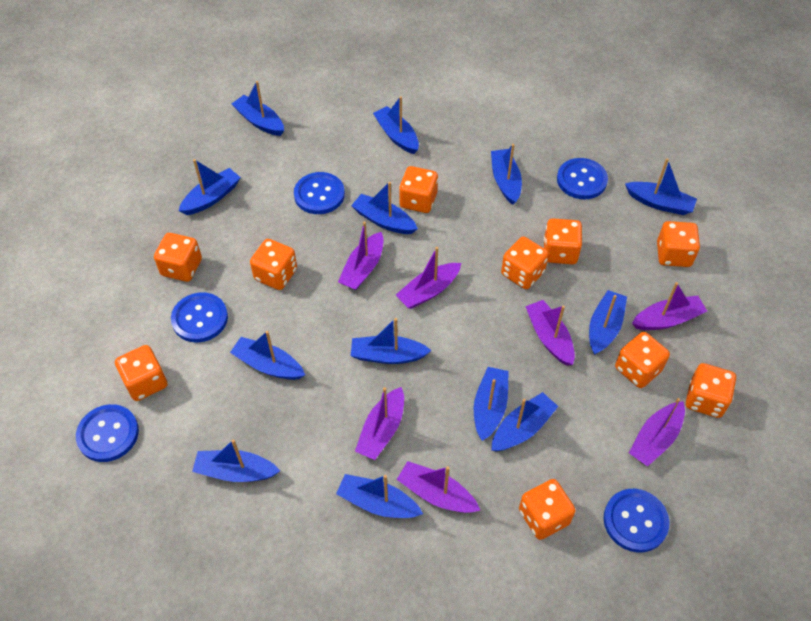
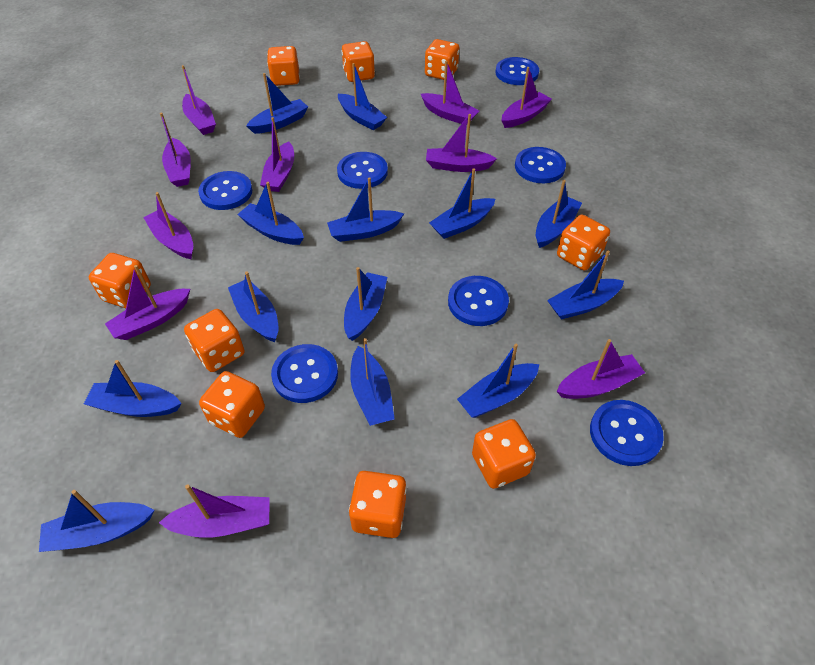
blue button: [76,404,139,462] [171,292,228,342] [294,172,345,214] [557,158,608,199] [604,489,669,553] = 5 -> [198,171,252,210] [271,344,338,403] [337,152,388,189] [448,276,509,326] [495,57,539,85] [515,147,566,183] [590,400,664,466] = 7
orange dice: [115,345,167,401] [154,233,202,282] [250,239,297,290] [399,166,438,213] [501,236,549,289] [519,479,576,540] [544,218,582,264] [615,332,670,388] [657,221,700,267] [686,363,736,418] = 10 -> [89,253,151,308] [184,309,245,372] [199,371,265,438] [267,46,300,86] [342,41,375,82] [349,471,407,538] [425,39,459,80] [472,419,536,489] [557,215,610,271] = 9
purple boat: [338,222,384,290] [355,387,404,460] [396,247,461,309] [396,461,481,513] [525,300,575,365] [629,398,685,467] [632,282,707,330] = 7 -> [105,265,190,340] [143,192,193,259] [159,484,270,538] [160,113,191,187] [182,65,216,135] [260,117,294,192] [421,60,479,124] [426,114,497,172] [501,67,552,128] [556,339,645,399] = 10

